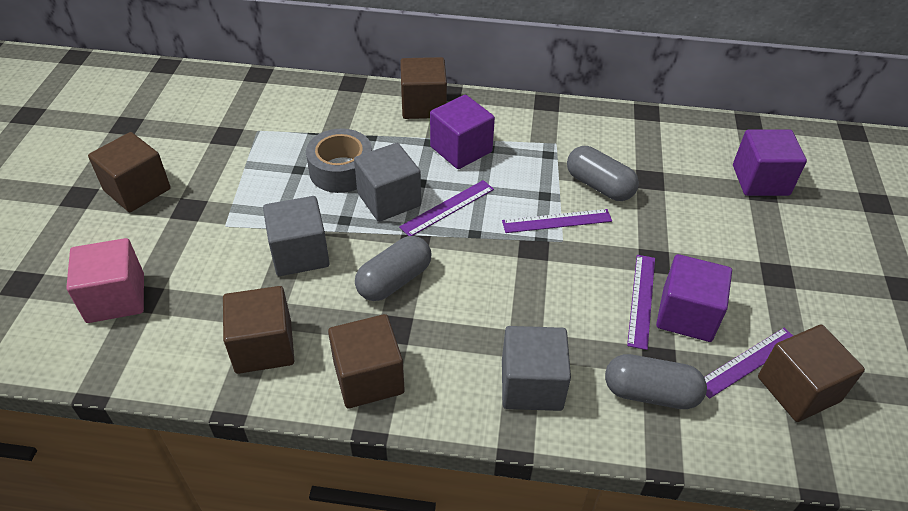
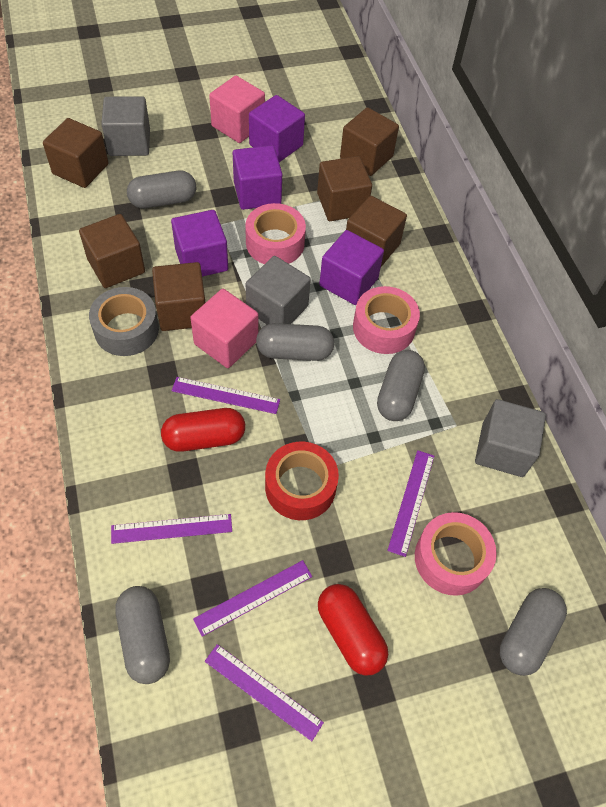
brown cube: [88,132,171,212] [223,286,294,374] [328,314,405,408] [400,57,447,119] [758,325,865,422] = 5 -> [43,118,109,188] [79,214,145,288] [152,262,205,331] [317,156,372,221] [340,107,399,176] [346,196,407,267] = 6
grey capsule: [355,236,431,301] [567,146,639,201] [605,354,707,409] = 3 -> [115,586,170,684] [127,171,197,208] [256,323,334,361] [377,350,425,421] [500,588,567,676] = 5
pink cube: [66,238,144,323] = 1 -> [190,289,258,368] [209,76,265,143] = 2
pink tape: none = 0 -> [245,203,306,264] [353,286,420,354] [415,512,497,596] = 3
purple cube: [430,95,495,169] [656,254,732,342] [733,130,807,196] = 3 -> [171,210,228,277] [233,145,282,210] [249,95,305,162] [319,230,384,305] = 4
purple ruler: [399,180,494,236] [502,209,612,233] [627,255,655,350] [704,328,793,399] = 4 -> [111,514,232,544] [172,377,280,414] [193,560,312,637] [205,644,324,741] [387,450,434,557] = 5
red capsule: none = 0 -> [161,408,245,452] [318,584,388,676] = 2
red tape: none = 0 -> [265,442,339,520] = 1

